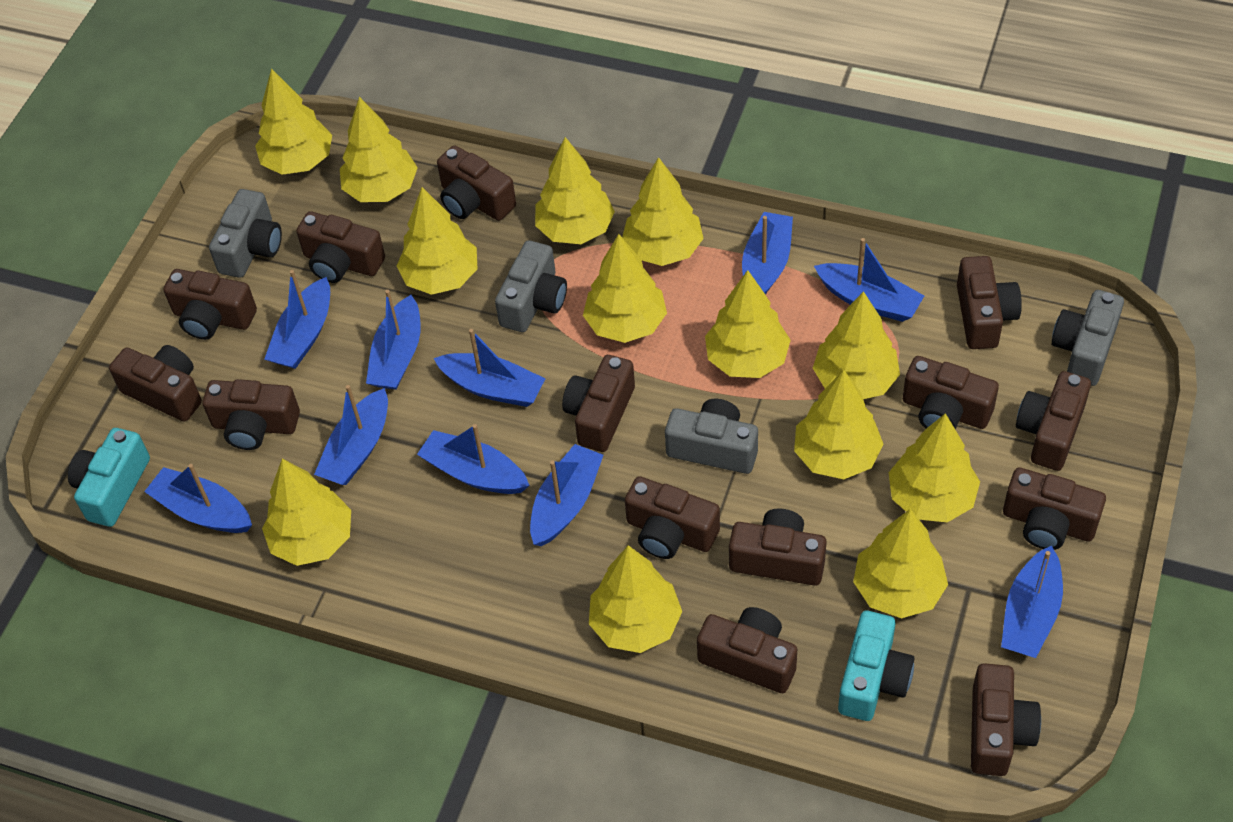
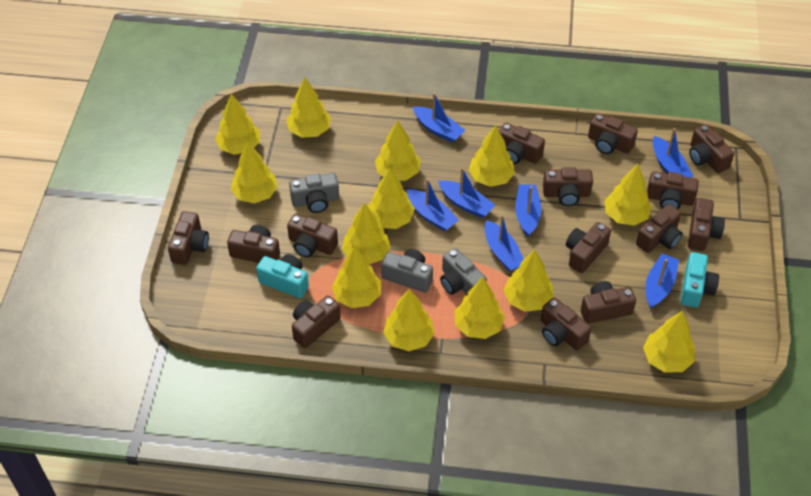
blue boat: [144,464,252,533] [264,270,330,369] [314,385,388,485] [366,290,421,390] [417,424,530,494] [434,329,546,407] [530,444,604,546] [742,212,793,294] [814,238,924,322] [1001,545,1063,658] = 10 -> [407,179,459,232] [413,93,466,143] [438,168,495,218] [485,215,524,271] [515,184,541,237] [646,254,679,308] [653,128,694,178] = 7
grey camera: [209,189,282,278] [495,240,567,332] [665,399,758,474] [1051,290,1124,386] = 4 -> [289,173,339,213] [381,249,433,293] [440,248,487,295] = 3

